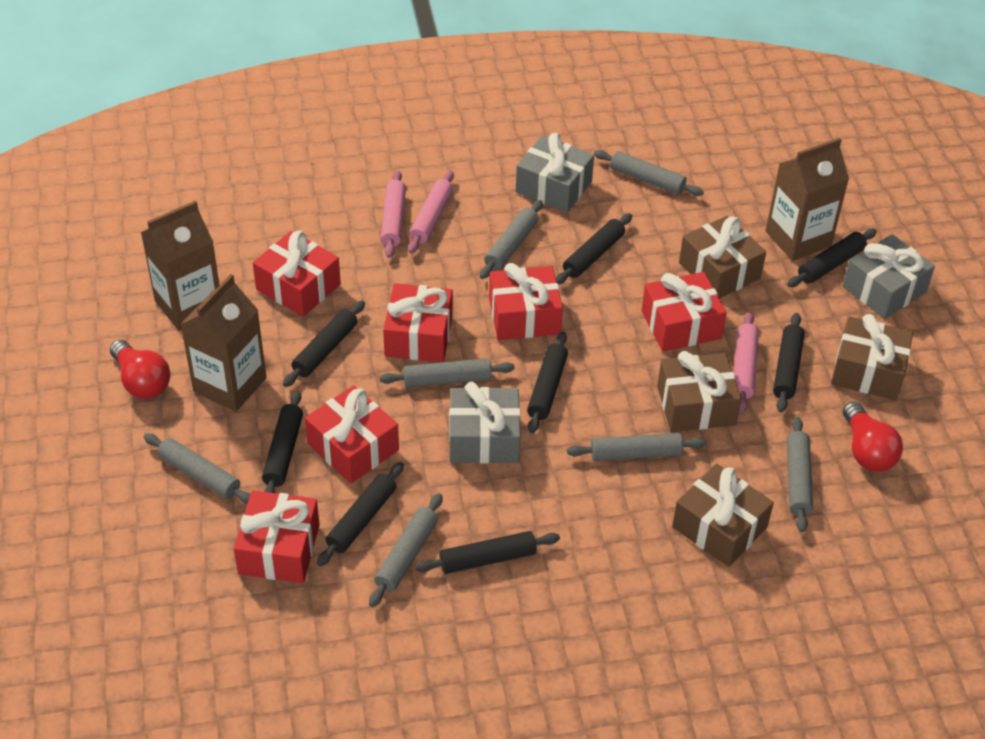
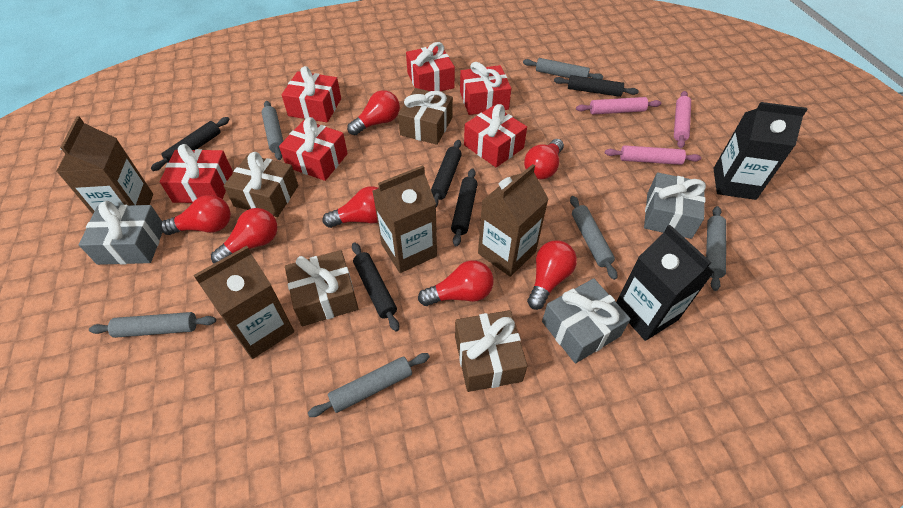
black carton: none = 0 -> [616,225,714,341] [713,102,808,200] = 2
black rolling pin: [262,390,303,493] [283,300,365,387] [317,462,404,566] [415,531,560,574] [527,331,568,433] [556,213,632,284] [773,313,805,413] [787,229,877,287] = 8 -> [151,117,230,171] [352,242,399,332] [431,140,462,207] [451,168,478,246] [554,75,639,97] = 5
brown carton: [141,200,219,331] [180,274,266,412] [766,138,849,261] = 3 -> [56,116,153,214] [193,246,294,359] [372,165,437,273] [478,164,548,277] = 4
grey rolling pin: [144,433,250,504] [369,493,442,607] [380,358,515,388] [480,200,543,279] [567,433,707,461] [594,150,704,196] [787,417,813,532] = 7 -> [89,312,216,338] [262,101,283,160] [308,353,430,417] [523,58,603,79] [570,196,617,280] [706,206,726,291] = 6
red light bulb: [110,340,170,399] [843,402,903,472] = 2 -> [160,195,231,235] [211,208,277,263] [323,186,378,228] [347,90,400,135] [418,260,494,306] [524,139,564,180] [527,240,577,310] = 7

